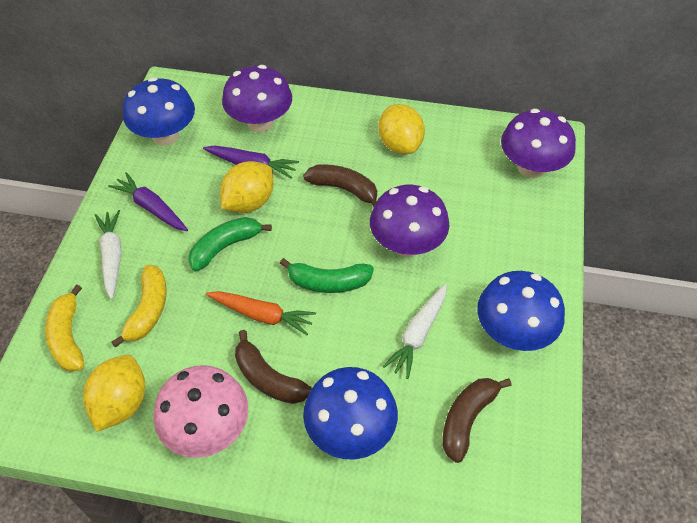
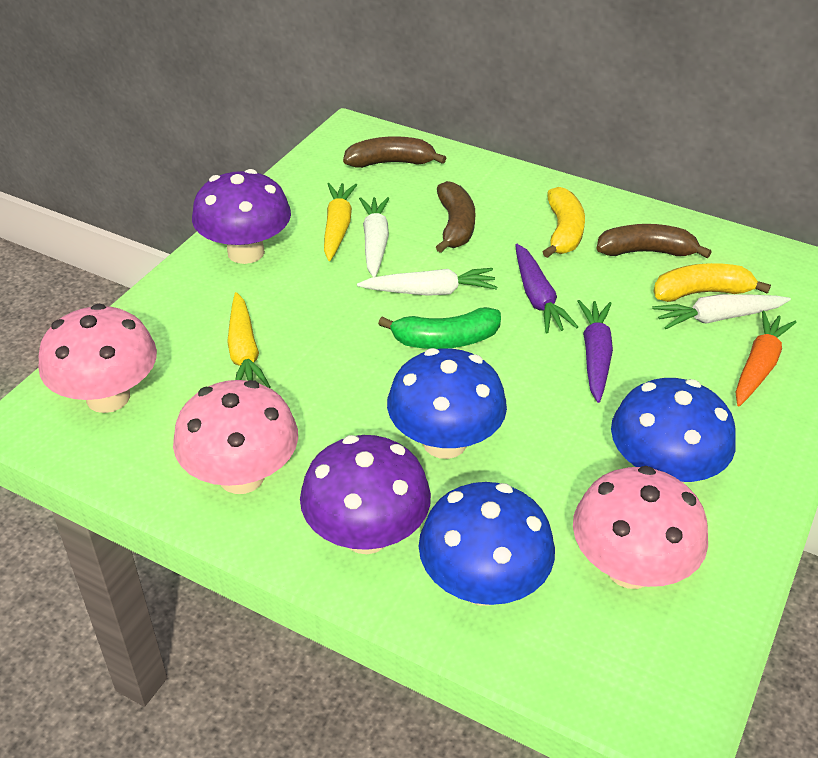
green banana: [188,217,272,271] [280,258,374,293] = 2 -> [378,307,501,349] = 1
pink mushroom: [154,365,248,458] = 1 -> [38,304,157,413] [173,380,298,494] [573,466,708,589] = 3
purple mushroom: [222,65,292,132] [370,185,449,257] [501,109,576,178] = 3 -> [192,169,291,264] [300,435,431,554] = 2
white carrot: [95,210,122,300] [383,284,447,379] = 2 -> [357,268,497,296] [359,197,389,277] [653,294,791,329] = 3
yellow carrot: none = 0 -> [227,292,270,388] [324,183,357,261] = 2
yellow lemon: [83,355,145,432] [220,161,274,213] [378,104,425,154] = 3 -> none = 0

